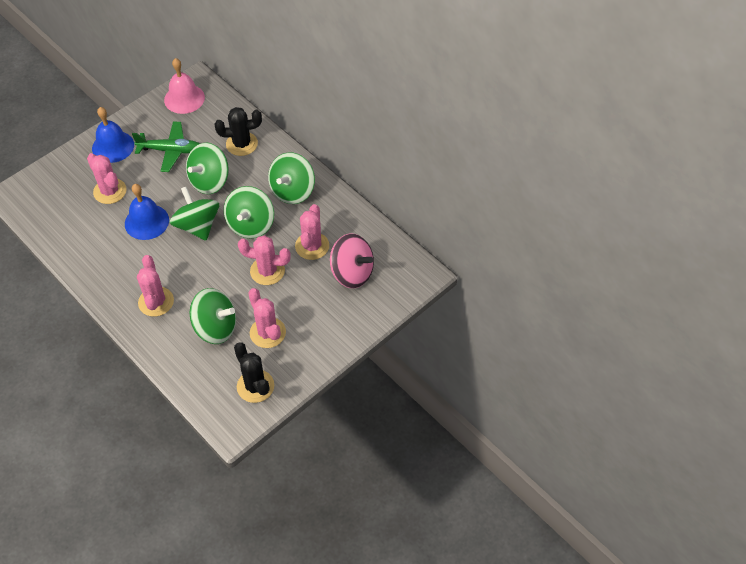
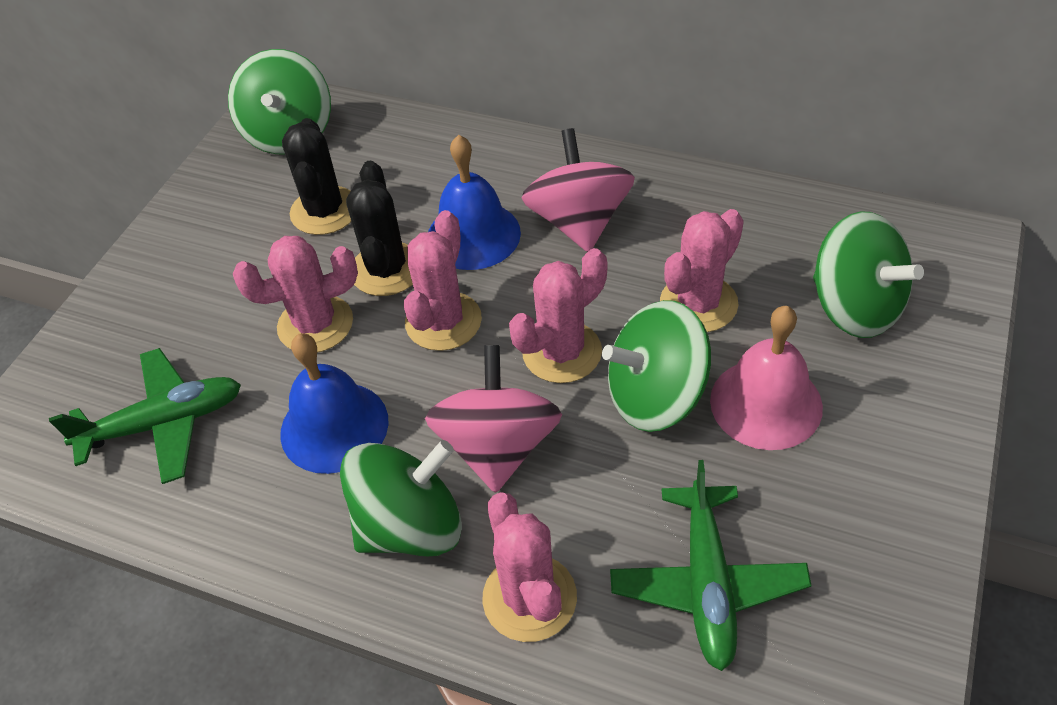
green plane: [132,121,200,172] = 1 -> [49,348,241,484] [610,460,812,671] = 2
green spinning top: [170,187,219,240] [186,143,229,194] [190,288,236,344] [224,186,274,238] [268,152,315,204] = 5 -> [228,49,331,154] [340,440,462,556] [602,300,711,432] [813,211,924,338] = 4
pink spinning top: [330,234,374,288] = 1 -> [425,345,562,493] [522,128,635,252] = 2

